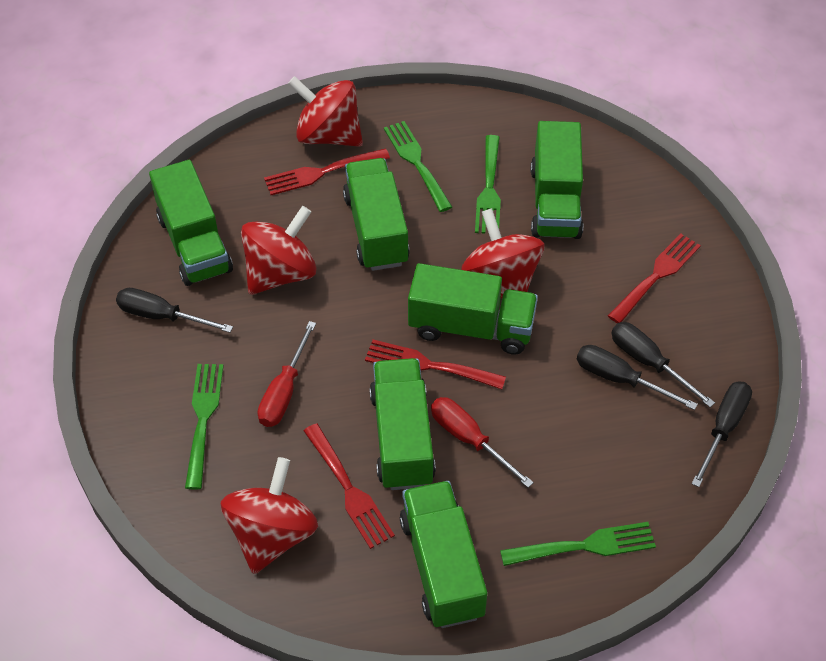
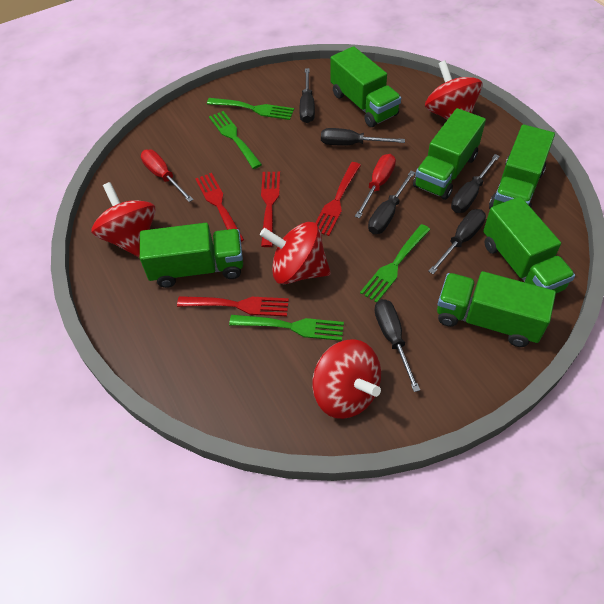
black screwdriver: [116,288,233,333] [577,345,698,410] [611,322,715,407] [692,381,752,487] = 4 -> [299,68,315,123] [321,128,405,146] [368,171,416,234] [374,299,420,392] [428,209,486,274] [451,154,500,213] = 6

